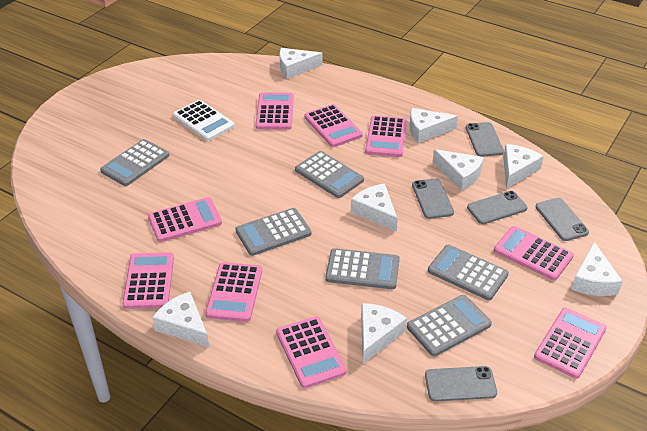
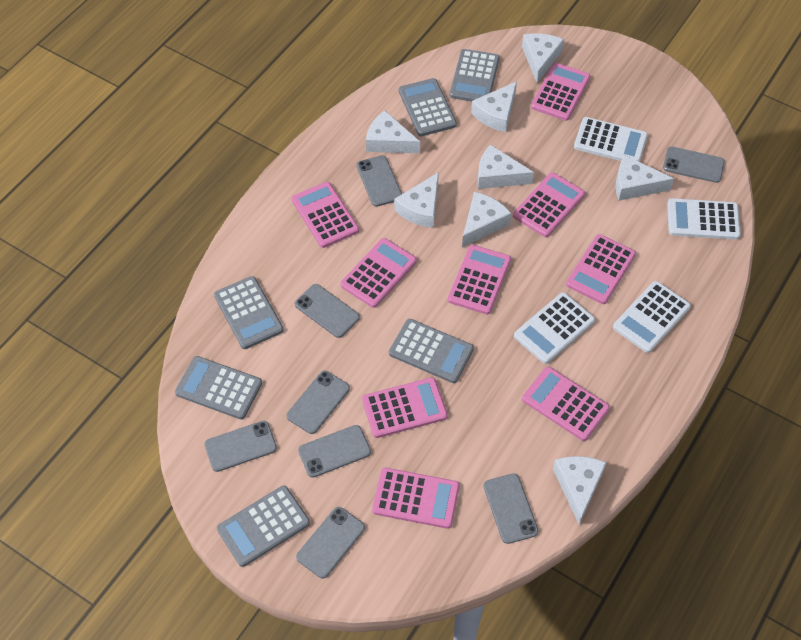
grey phone: [412,178,454,219] [425,366,497,402] [466,122,504,157] [467,191,528,224] [536,198,589,241] = 5 -> [204,421,277,472] [286,371,350,434] [295,284,360,338] [296,507,365,579] [298,425,371,478] [356,155,402,207] [484,473,538,544] [663,147,725,183] = 8
white calculator: [173,100,235,141] = 1 -> [514,292,595,364] [574,117,648,162] [613,281,691,353] [667,198,741,240] = 4

